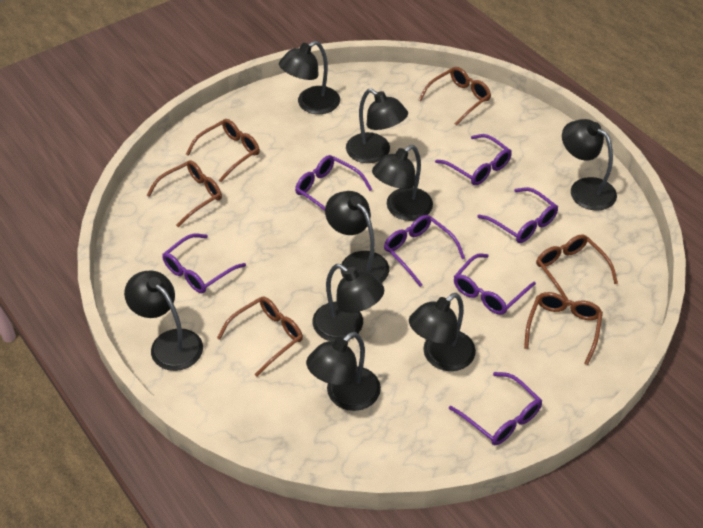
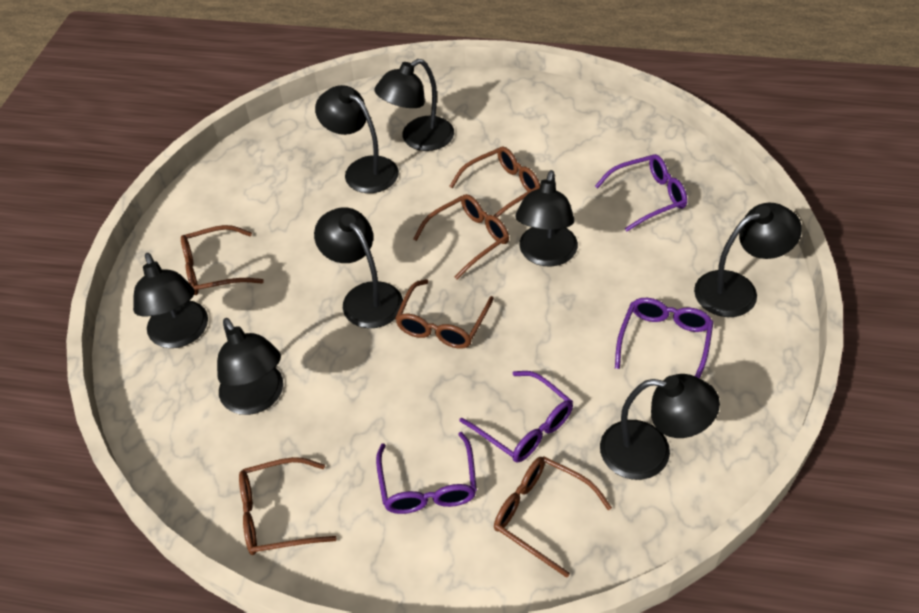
black lamp: [124,270,203,371] [279,41,340,114] [306,332,381,411] [312,264,384,341] [325,191,389,283] [346,89,408,163] [372,145,433,221] [409,293,476,371] [562,119,617,211] = 9 -> [133,253,208,348] [217,318,283,415] [314,207,403,328] [315,85,399,193] [374,59,454,151] [515,170,578,267] [600,374,720,480] [694,203,802,317] = 8
purple glasses: [162,234,246,293] [295,155,372,211] [384,215,465,287] [435,134,512,185] [449,372,542,445] [454,254,536,315] [477,187,558,243] = 7 -> [376,432,477,514] [459,371,573,463] [595,154,687,231] [615,298,714,378] = 4

